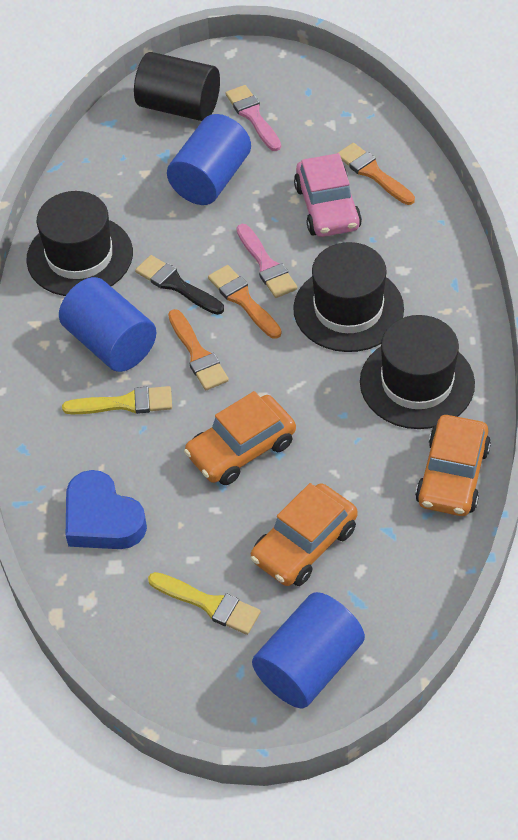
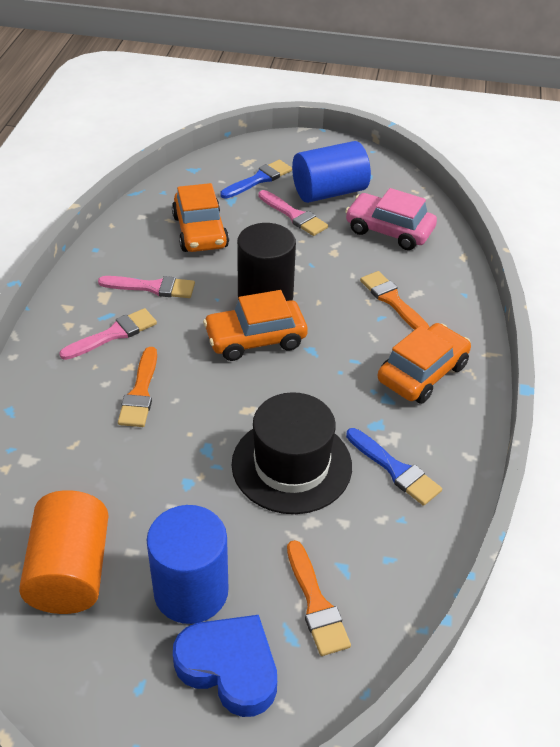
black brush: [135,255,224,315] = 1 -> none = 0
black hat: [26,191,133,296] [293,242,404,352] [360,315,475,429] = 3 -> [232,392,352,514] = 1
blue brush: none = 0 -> [220,160,292,198] [346,428,442,506] = 2
blue cylinder: [59,277,156,372] [167,114,251,205] [252,592,365,708] = 3 -> [147,505,228,624] [292,141,371,203] = 2
orange cylinder: none = 0 -> [19,490,109,614] = 1
pink brush: [225,85,281,151] [237,224,297,298] = 2 -> [59,308,157,360] [98,276,195,298] [258,190,328,236] = 3
yellow brush: [62,386,172,414] [148,572,261,635] = 2 -> none = 0

